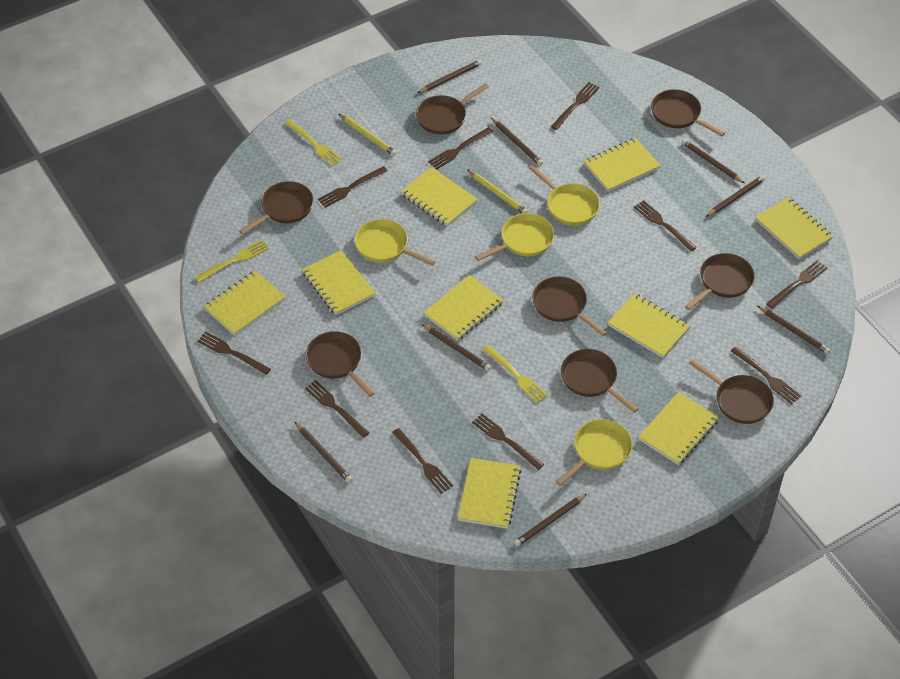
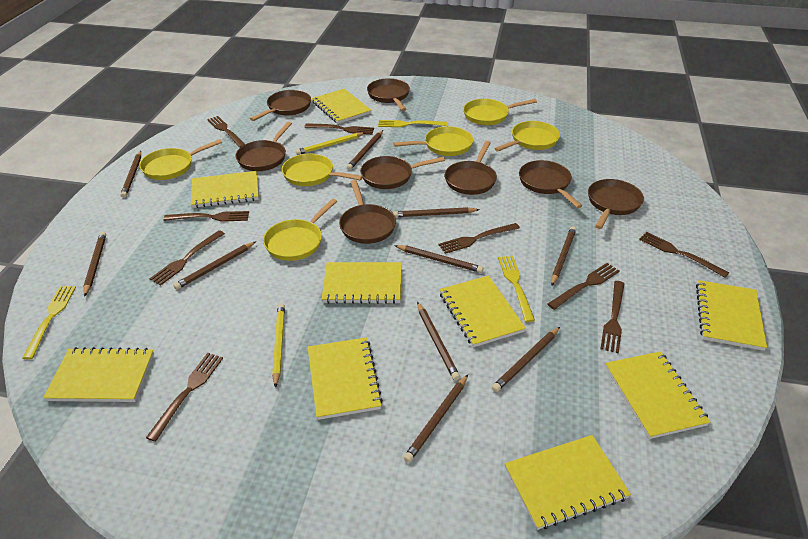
brown fork: [197,332,271,375] [305,380,369,438] [318,166,387,208] [392,428,453,494] [428,127,493,170] [472,414,544,470] [551,82,600,130] [634,200,697,251] [731,346,801,404] [766,260,827,309] = 10 -> [146,353,223,442] [149,230,225,286] [164,211,249,222] [207,116,245,148] [305,123,374,135] [439,223,520,254] [548,263,619,310] [600,281,625,353] [639,232,729,278] = 9
brown pencil: [295,422,352,483] [417,60,482,93] [422,324,491,371] [491,118,543,166] [514,494,587,547] [681,139,745,183] [706,175,765,217] [758,306,830,354] = 8 -> [83,232,106,297] [120,151,141,198] [173,241,256,290] [347,130,383,170] [393,207,480,217] [394,245,483,273] [403,375,468,463] [417,302,460,381] [492,327,560,392] [551,226,576,286] = 10
yellow pan: [355,219,435,266] [475,213,554,261] [529,165,600,225] [556,419,633,486] = 4 -> [139,139,222,180] [263,199,337,261] [282,153,363,186] [393,126,473,156] [463,99,537,125] [494,121,560,152] = 6

